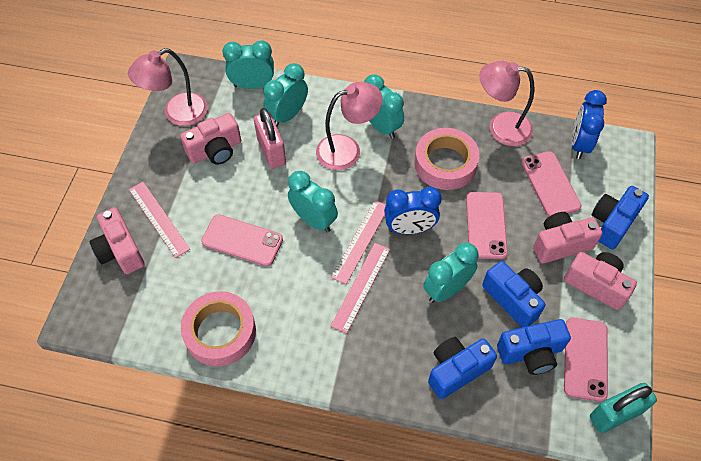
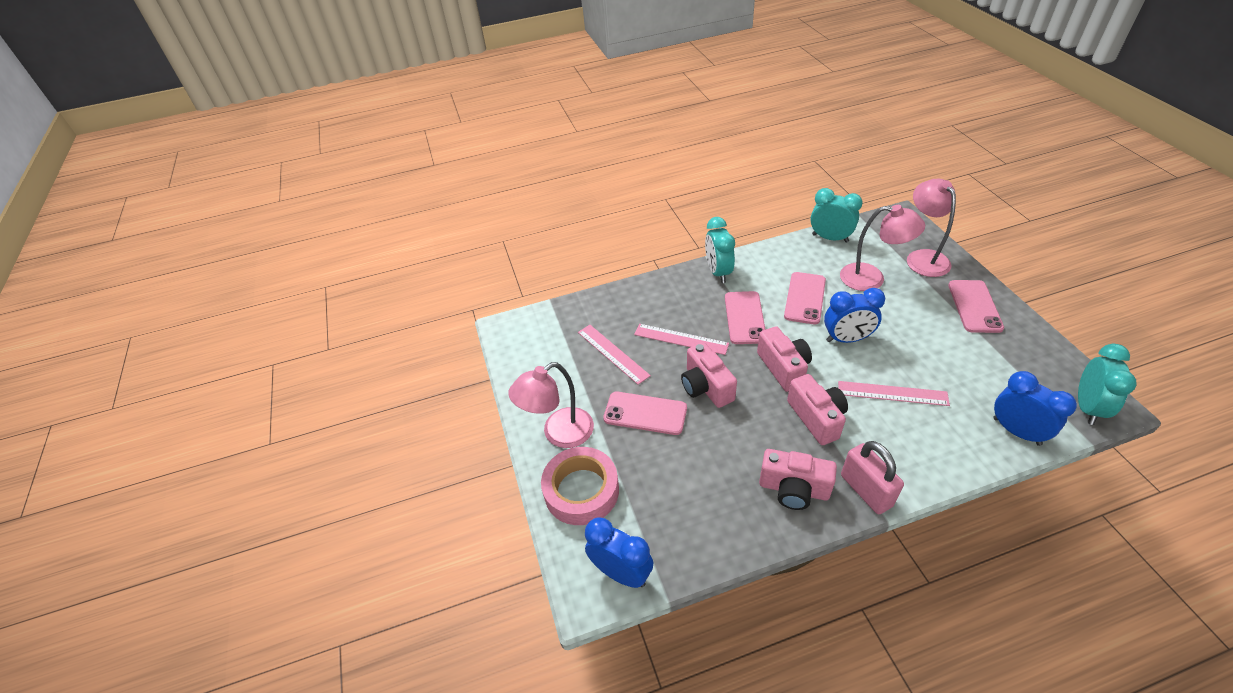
blue camera: [428,337,497,399] [482,261,546,327] [497,319,571,375] [592,186,649,249] = 4 -> none = 0
blue clock: [384,187,442,234] [571,90,607,159] = 2 -> [585,517,654,588] [824,288,885,343] [993,371,1077,446] = 3
pink tape: [181,291,256,367] [414,128,480,190] = 2 -> [541,447,619,525] = 1
turquoise clock: [222,40,274,89] [263,63,308,127] [288,171,338,232] [364,74,404,139] [423,242,479,303] = 5 -> [705,217,735,283] [810,188,863,243] [1078,343,1137,425] = 3
turquoise padlock: [590,383,657,433] = 1 -> none = 0

